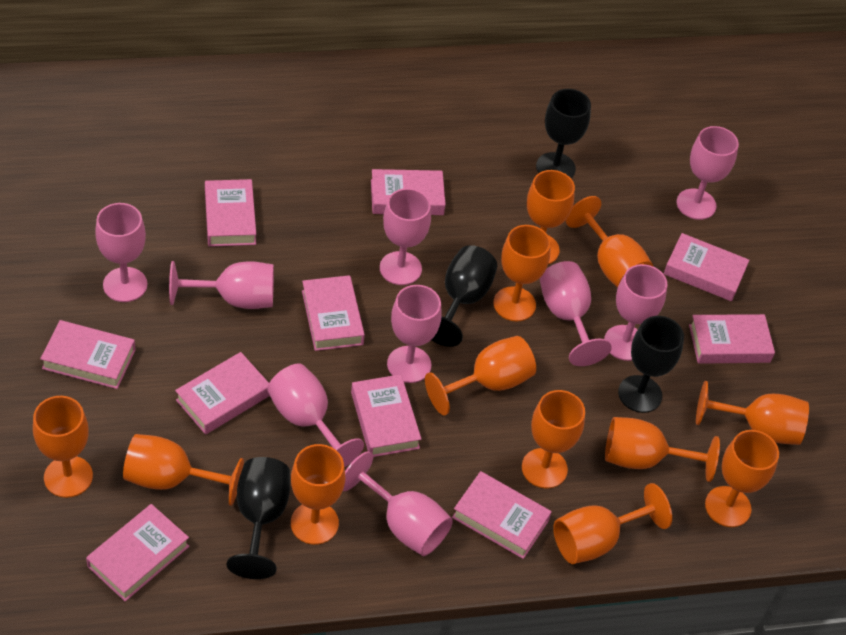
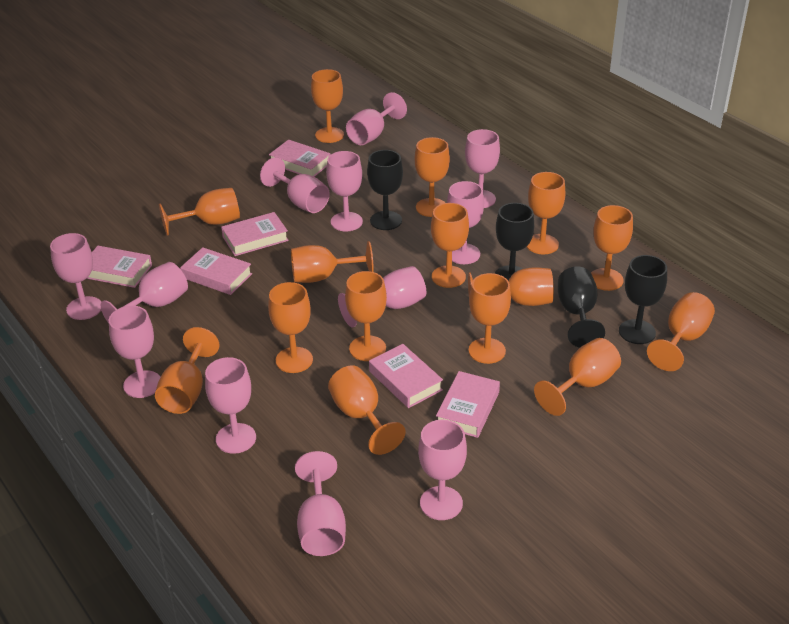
orange goblet: [33,396,93,498] [123,434,244,506] [291,444,345,545] [425,336,536,416] [493,225,551,321] [522,390,585,488] [527,170,575,264] [553,483,672,564] [566,196,653,288] [605,417,720,482] [696,381,809,445] [705,430,779,527] = 12 -> [155,327,220,414] [159,188,240,236] [268,282,313,373] [291,241,374,283] [311,69,344,143] [328,365,406,455] [345,271,387,361] [415,137,450,217] [431,203,469,288] [468,267,554,306] [469,273,511,364] [527,172,565,254] [534,338,621,416] [591,205,633,291] [647,292,715,371] = 15
pink book: [40,320,135,389] [86,504,189,602] [175,352,270,435] [205,179,256,247] [302,275,365,351] [351,374,421,457] [371,169,446,215] [452,471,552,559] [664,233,749,301] [689,314,775,364] = 10 -> [86,246,152,288] [180,247,252,295] [221,212,289,256] [269,140,331,177] [369,344,443,408] [436,371,500,438] = 6
pink goblet: [95,203,147,302] [169,261,274,309] [267,363,364,467] [343,451,453,556] [380,188,431,285] [387,285,442,383] [540,261,612,366] [604,264,668,361] [677,126,739,220] = 9 -> [50,233,101,320] [101,262,188,323] [109,306,160,398] [205,357,256,454] [260,157,330,213] [295,451,346,556] [326,151,363,231] [338,266,426,327] [346,92,407,145] [418,420,467,520] [447,181,484,264] [465,129,500,208] = 12

